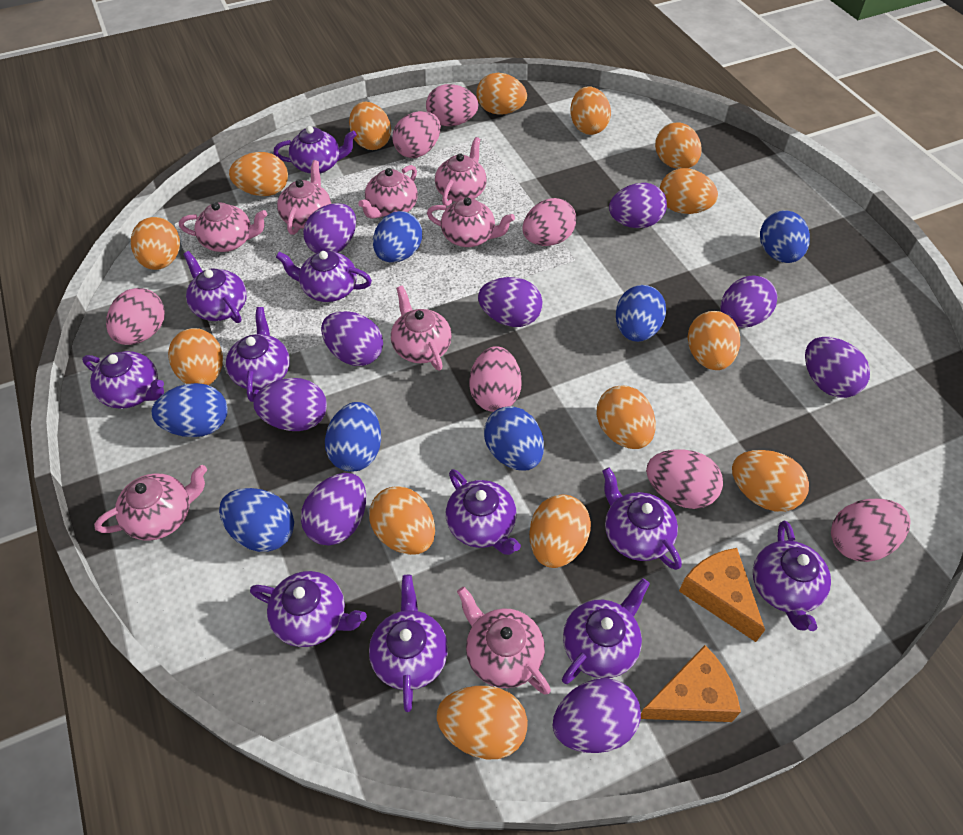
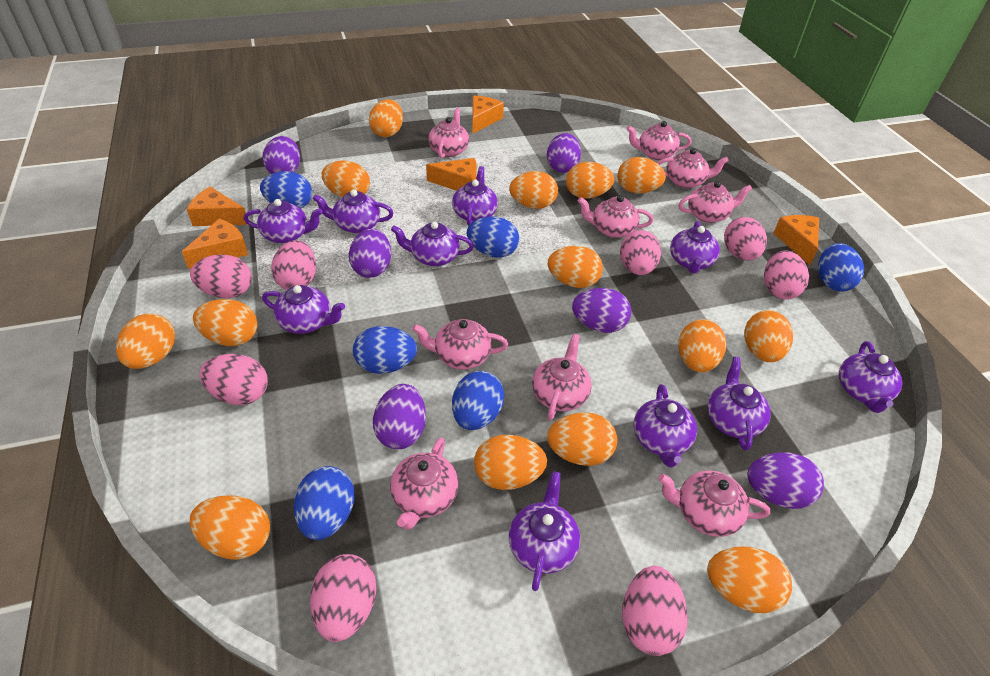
blue egg: [152,383,228,437] [219,488,294,552] [325,402,381,471] [373,211,422,263] [484,406,544,471] [616,285,666,342] [760,210,810,263] = 7 -> [260,171,312,209] [294,466,354,540] [353,326,417,374] [452,371,504,430] [467,217,519,258] [818,243,864,291] = 6
orange cheese: [641,645,741,722] [679,548,765,642] = 2 -> [182,219,248,269] [187,186,248,226] [426,158,477,191] [472,96,504,134] [773,215,819,265] = 5
pink egg: [106,288,165,345] [393,111,441,158] [426,84,479,126] [469,346,522,412] [522,198,576,246] [646,449,723,509] [831,499,911,562] = 7 -> [190,255,252,298] [199,354,268,405] [271,240,316,290] [310,554,376,642] [620,230,661,275] [622,566,688,656] [724,217,767,261] [764,251,809,300] = 8
pink teapot: [94,465,207,541] [179,202,267,252] [277,160,331,235] [358,165,418,219] [391,285,452,371] [427,197,515,247] [435,137,487,206] [457,587,551,695] = 8 -> [390,438,458,530] [412,319,508,370] [428,108,469,158] [532,334,592,421] [578,195,653,238] [627,121,692,160] [657,148,729,188] [658,470,770,537] [678,181,752,223] = 9
purple egg: [253,378,327,431] [301,473,366,545] [303,203,356,253] [321,311,383,366] [478,277,543,327] [553,678,641,753] [609,183,667,228] [720,275,777,328] [805,337,870,398] = 9 -> [262,136,300,174] [349,229,391,278] [373,384,426,449] [547,133,581,173] [572,288,631,333] [747,453,824,509] = 6
purple teapot: [82,351,164,409] [183,251,247,323] [226,307,290,402] [250,571,367,647] [273,126,357,174] [276,250,372,302] [369,575,448,712] [446,469,521,555] [562,578,650,684] [602,468,682,570] [753,521,831,631] = 11 -> [244,199,323,244] [262,285,345,334] [313,190,394,233] [391,222,474,266] [452,166,498,226] [509,471,580,591] [634,384,697,467] [670,221,720,274] [707,357,771,451] [839,341,903,413] = 10

